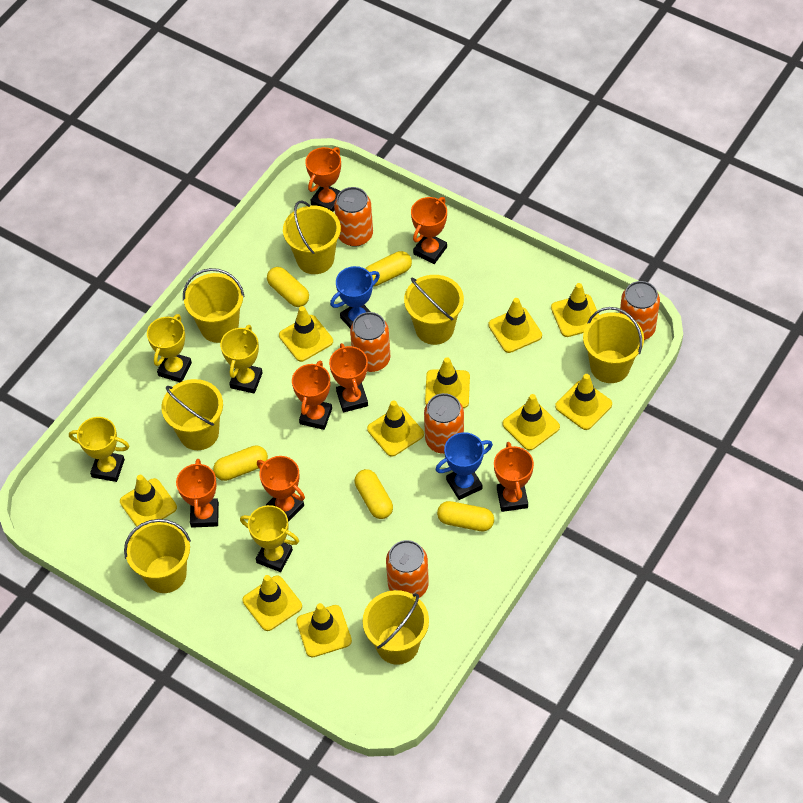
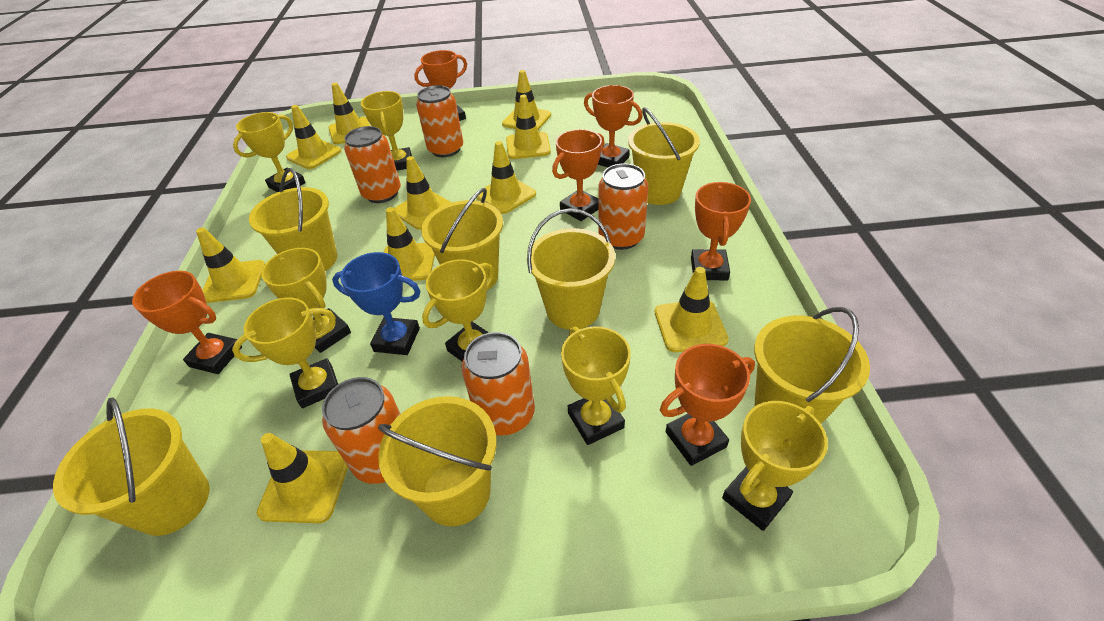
blue trophy: [330,266,380,329] [436,432,493,500] = 2 -> [332,252,420,355] = 1
orange trophy: [176,459,219,528] [257,456,305,522] [292,361,332,430] [305,147,341,212] [329,343,368,413] [411,197,447,264] [494,442,534,512] = 7 -> [132,271,242,374] [414,50,467,121] [552,129,604,221] [584,85,643,167] [660,344,755,466] [691,182,751,280] = 6
yellow capsule: [213,445,268,481] [267,267,309,307] [355,469,393,519] [365,251,412,286] [437,501,494,531] = 5 -> none = 0
yellow trophy: [69,417,129,482] [147,314,192,382] [220,325,263,394] [240,505,299,572] = 4 -> [232,298,338,408] [233,112,306,192] [261,248,351,353] [361,91,412,170] [422,259,494,362] [561,326,631,445] [722,401,828,531] = 7

